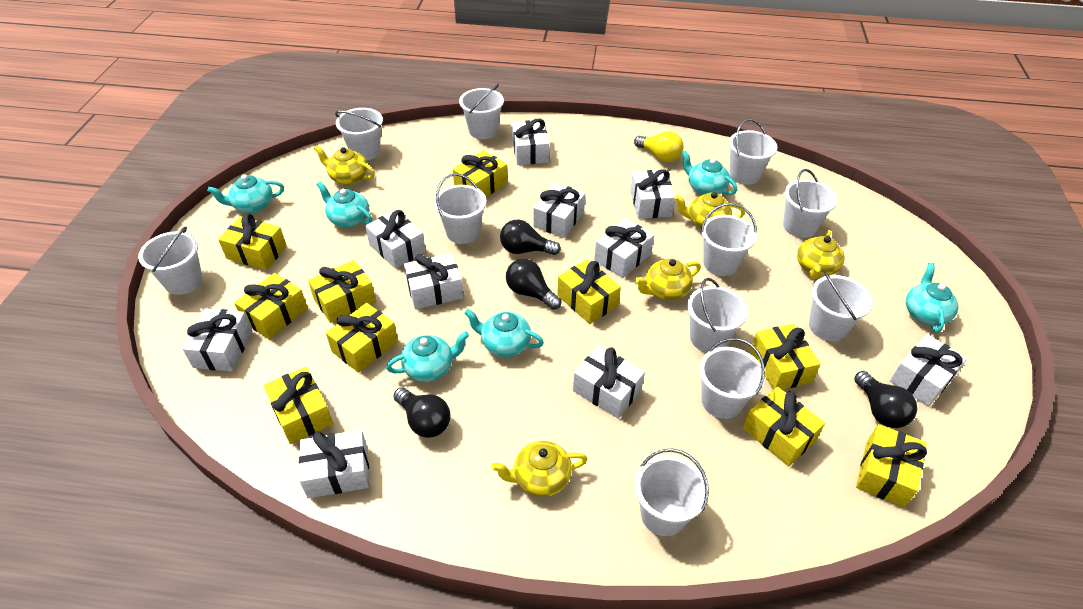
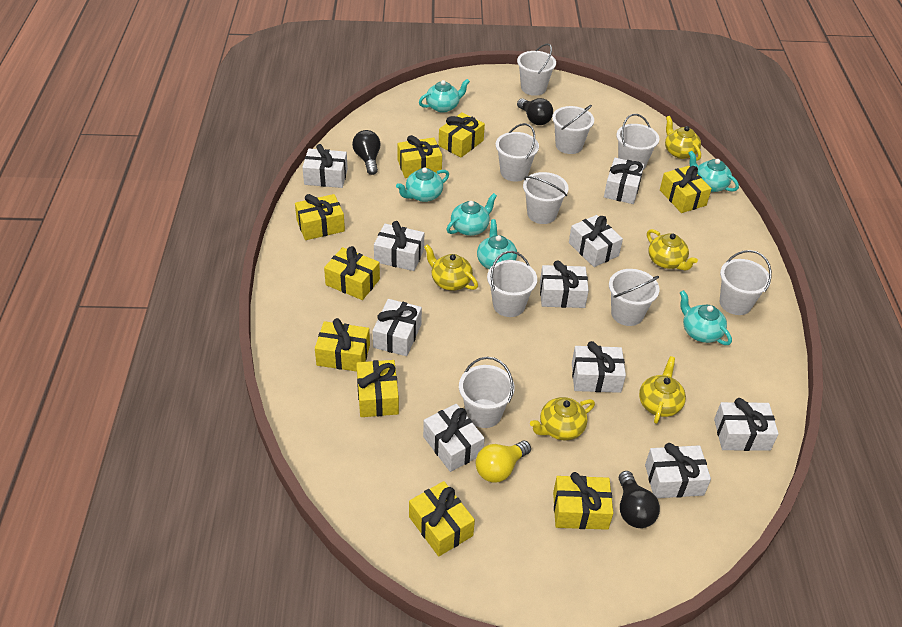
black light bulb: [393,388,450,438] [500,220,561,255] [506,259,561,310] [854,371,917,428] = 4 -> [352,130,380,175] [517,98,553,125] [619,471,660,528] = 3
white bucket: [138,226,203,295] [335,108,383,160] [434,174,487,244] [459,84,504,139] [635,449,709,536] [687,278,748,352] [699,338,765,419] [701,203,757,276] [729,119,777,185] [783,169,837,238] [809,271,873,341] = 11 -> [459,357,515,428] [487,251,537,317] [496,123,539,182] [517,43,556,96] [523,172,569,224] [552,105,594,154] [609,269,660,326] [616,114,659,170] [719,250,772,315] = 9
yellow gift: [218,213,287,270] [234,273,308,339] [264,367,333,444] [308,260,376,323] [326,303,398,373] [453,150,507,197] [557,259,621,324] [743,387,825,466] [750,324,821,390] [856,424,927,507] = 10 -> [295,194,345,240] [315,318,370,371] [324,246,380,300] [356,360,399,417] [397,135,442,178] [409,481,475,556] [439,112,485,157] [553,472,613,530] [660,166,712,213] = 9

